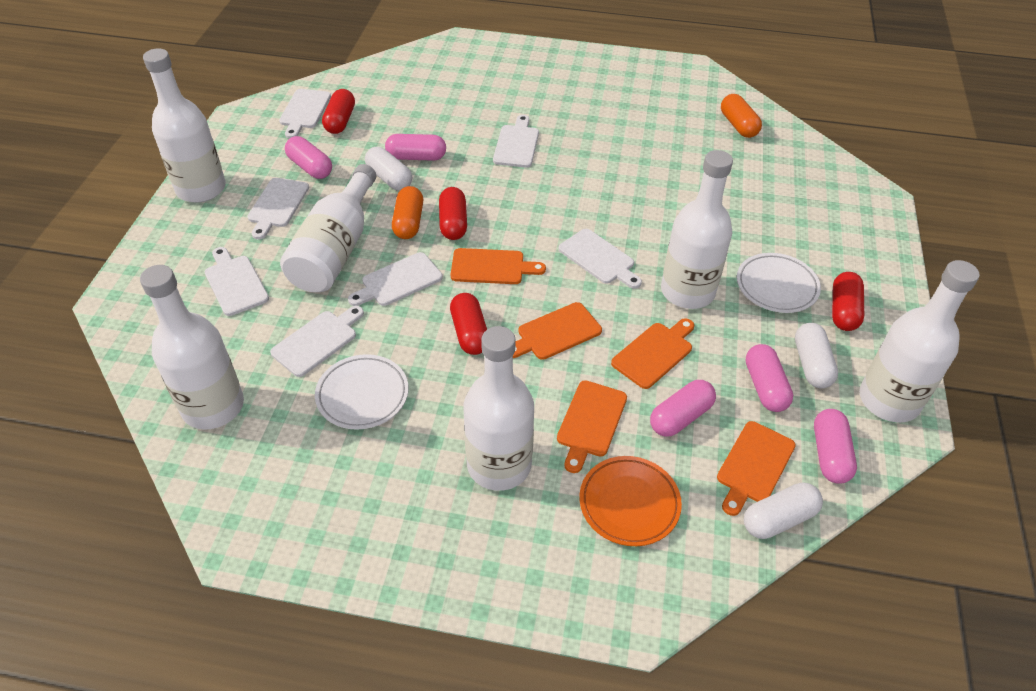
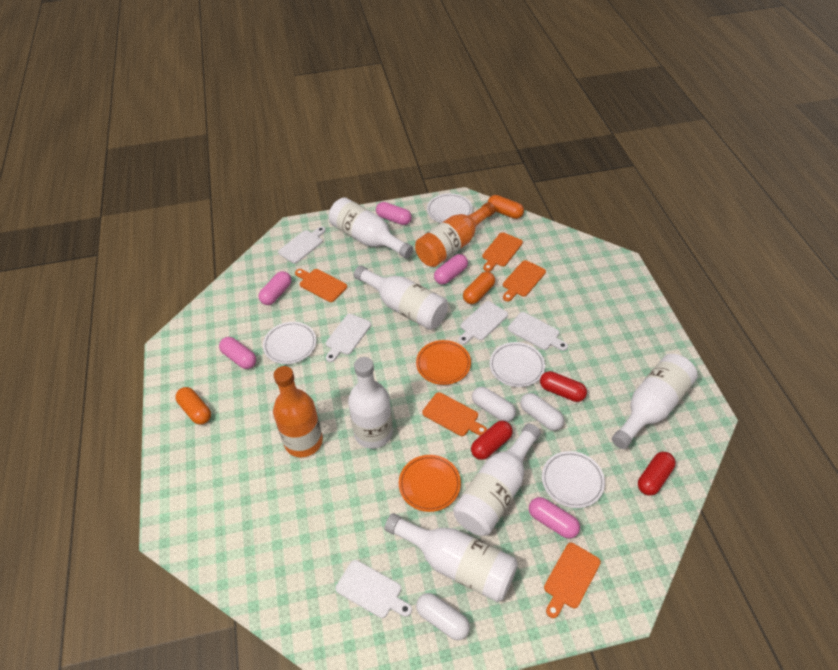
orange bottle: none = 0 -> [273,366,323,457] [415,202,496,267] = 2
orange capsule: [392,186,423,239] [721,94,762,138] = 2 -> [175,387,211,425] [463,272,495,304] [488,195,524,219] = 3
orange plate: [579,456,682,546] = 1 -> [399,455,461,512] [416,340,471,385] = 2
red capsule: [322,89,355,134] [439,187,467,240] [450,293,487,355] [832,272,864,331] = 4 -> [471,421,513,460] [540,371,587,402] [638,452,676,496] = 3
white cutting board: [205,247,269,316] [247,178,309,239] [270,306,364,377] [279,89,331,139] [348,252,443,306] [493,115,539,168] [559,229,642,289] = 7 -> [278,227,326,263] [326,314,371,362] [335,560,412,618] [458,301,508,344] [508,312,568,351] = 5
white plate: [315,354,409,430] [737,253,821,313] = 2 -> [263,322,316,364] [427,193,473,223] [490,342,545,387] [542,451,605,508] = 4

